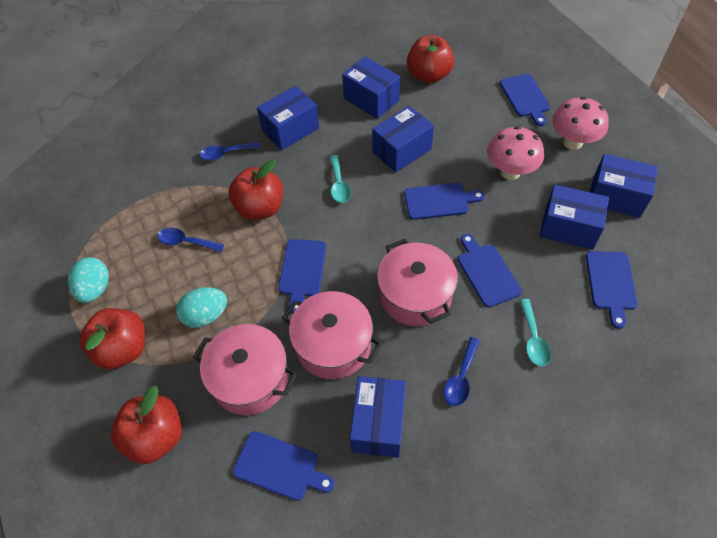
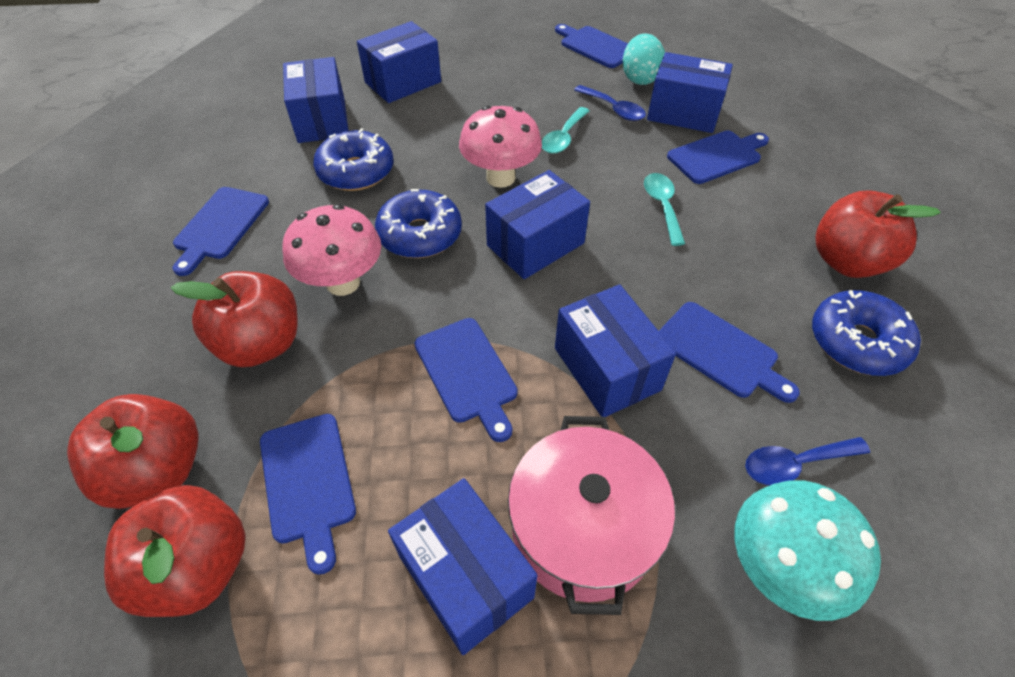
blue donut: none = 0 -> [313,128,393,191] [375,189,462,258] [812,290,921,376] = 3
blue spoon: [157,228,224,252] [200,142,262,161] [444,337,480,406] = 3 -> [574,85,646,121] [745,437,870,486] = 2
pink pot: [193,324,297,415] [282,291,382,379] [377,239,458,326] = 3 -> [508,416,675,615] = 1
turquoise egg: [68,257,109,303] [176,287,227,328] = 2 -> [623,33,665,85] = 1
turquoise mushroom: none = 0 -> [735,480,881,621] = 1

